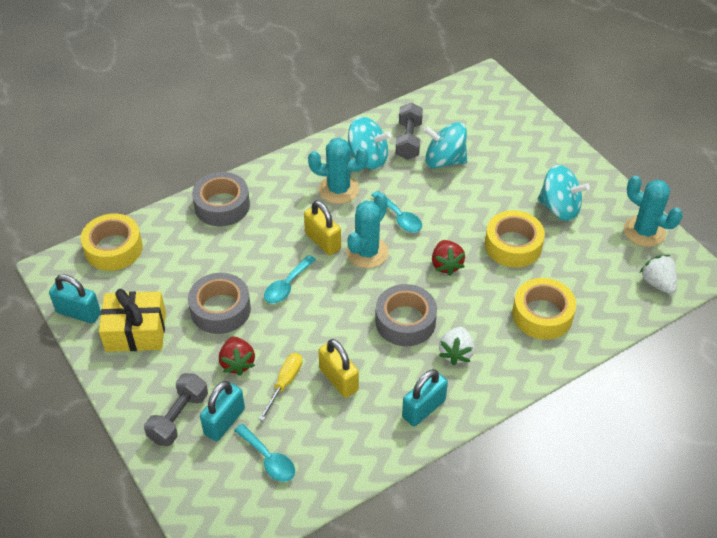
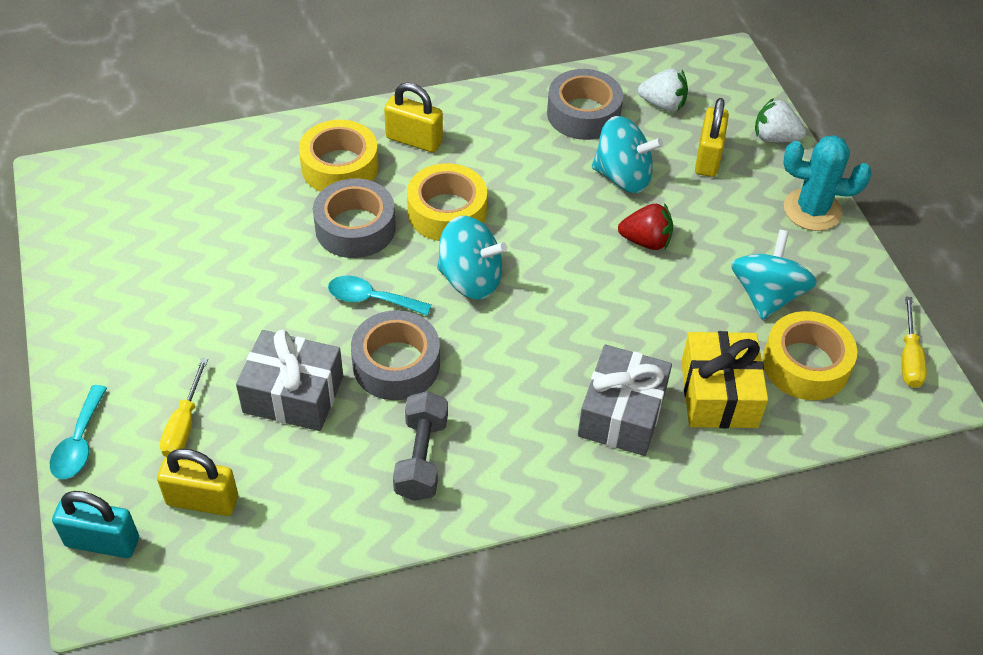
grey dumbbell: [144,373,208,446] [395,103,423,160] = 2 -> [393,391,448,501] = 1
grey gift: none = 0 -> [236,330,343,431] [578,344,672,456] = 2
red strawberry: [219,337,255,376] [432,240,465,276] = 2 -> [618,203,673,250] = 1
turquoise cactus: [308,138,369,204] [346,193,389,268] [624,176,683,247] = 3 -> [783,135,871,231] = 1
turquoise padlock: [49,274,101,323] [200,381,245,441] [402,369,448,426] = 3 -> [52,491,139,558] = 1
turquoise spoon: [234,424,295,482] [264,255,316,303] [371,191,422,232] = 3 -> [50,385,107,479] [328,276,431,316] = 2
yellow padlock: [304,200,341,255] [318,339,359,398] = 2 -> [157,449,238,516] [384,83,443,153] [695,98,729,177] = 3
yellow screwdriver: [259,353,302,421] = 1 -> [160,358,208,457] [902,296,927,388] = 2

